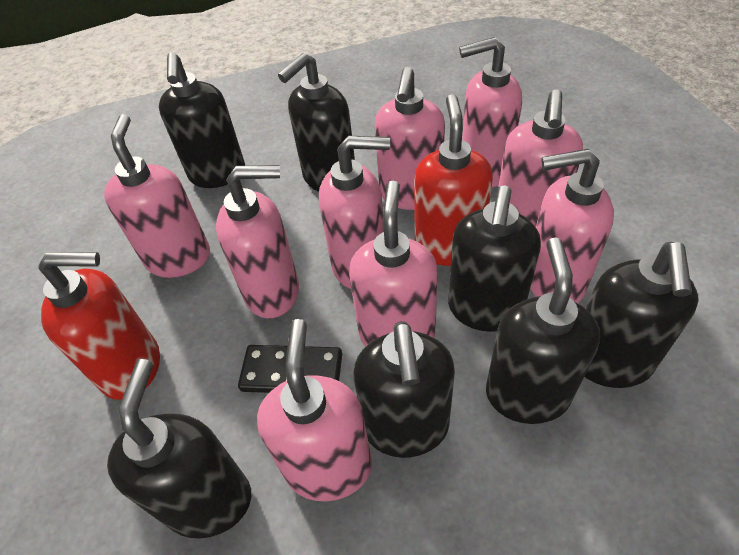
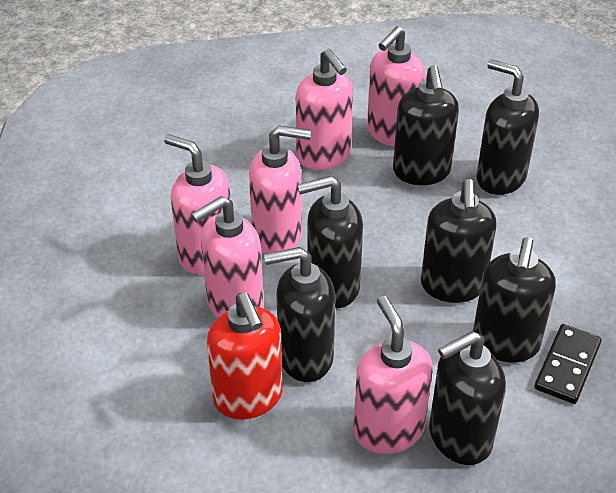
pink soap dispenser: [104,114,210,278] [216,165,299,318] [257,319,372,501] [319,136,390,289] [349,181,438,347] [375,67,445,210] [459,37,522,188] [498,89,583,227] [530,149,614,303] = 9 -> [164,134,231,274] [191,196,264,318] [249,126,311,254] [296,49,353,170] [353,296,433,454] [367,26,426,147] = 6
red soap dispenser: [38,252,160,400] [414,94,493,266] = 2 -> [207,293,283,419] = 1

